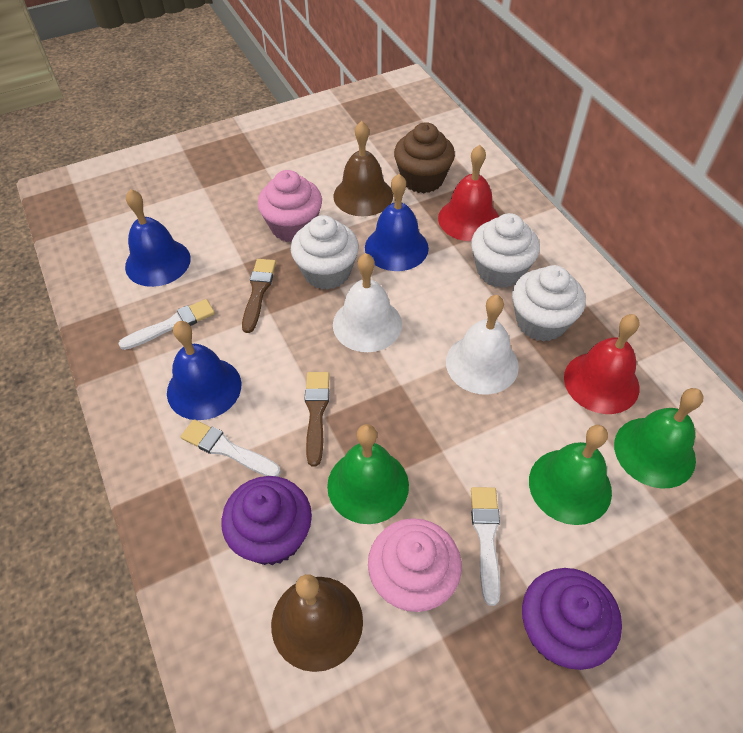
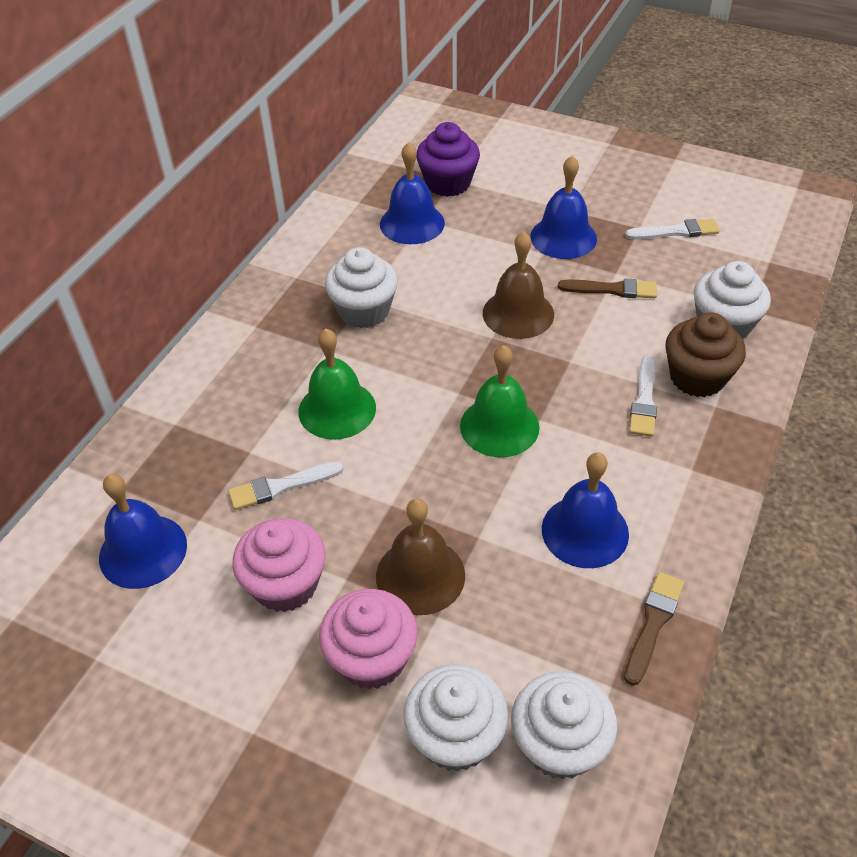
blue bell: [125,189,191,287] [167,321,241,420] [365,174,429,271] = 3 -> [99,474,187,589] [380,142,445,244] [530,155,597,259] [542,452,629,568] = 4
green bell: [327,424,409,524] [529,425,612,525] [614,388,703,489] = 3 -> [298,329,376,440] [460,345,540,457] = 2
purple cupcake: [221,476,312,565] [522,568,622,670] = 2 -> [416,122,480,197] = 1
red bell: [438,145,499,241] [564,314,640,414] = 2 -> none = 0
white bell: [333,253,402,352] [446,295,519,395] = 2 -> none = 0
white cupcake: [291,215,359,290] [471,213,540,288] [512,265,586,342] = 3 -> [325,247,398,328] [404,664,509,772] [511,671,617,780] [694,261,771,340] = 4

